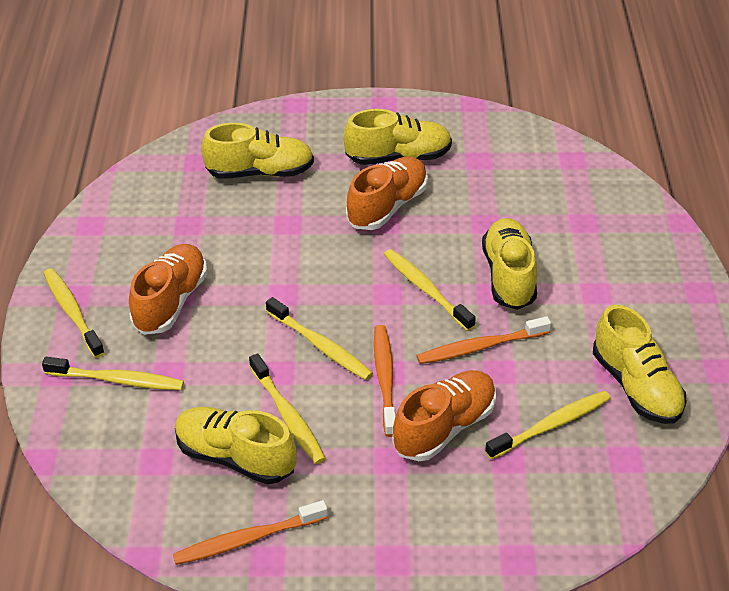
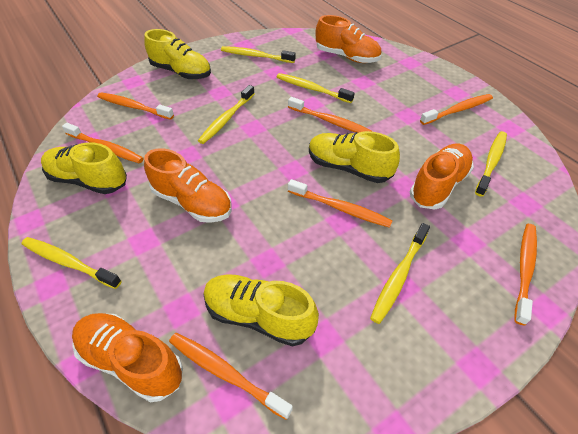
orange shoe: [129,244,207,335] [346,156,428,230] [392,370,496,461] = 3 -> [72,313,183,402] [144,148,232,223] [316,15,381,63] [410,144,474,209] = 4
orange toothbrush: [173,500,328,565] [374,325,396,437] [416,316,551,364] = 3 -> [62,123,144,163] [97,92,174,120] [169,333,293,420] [288,97,372,133] [288,179,393,228] [420,94,493,125] [515,224,537,325] = 7
yellow shoe: [175,406,297,484] [201,123,314,179] [344,109,452,165] [482,218,537,310] [593,305,686,424] = 5 -> [41,142,127,194] [144,29,211,79] [203,274,319,346] [309,131,400,183] = 4

